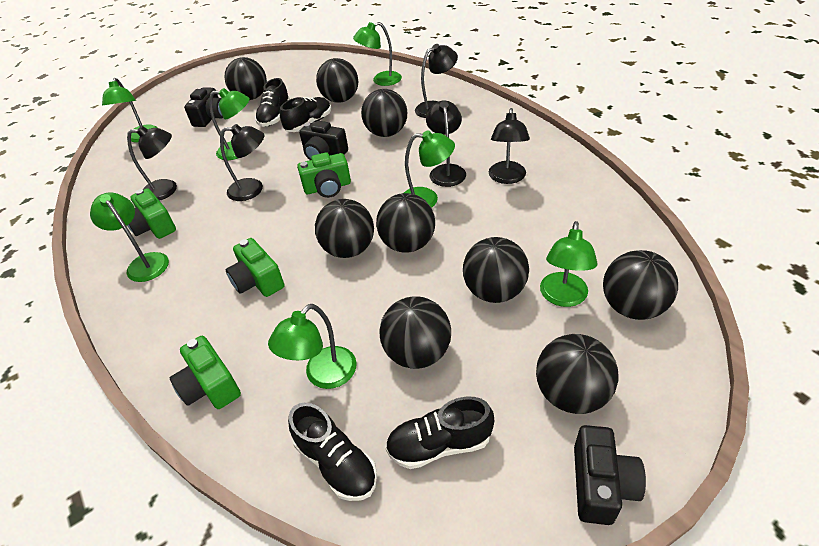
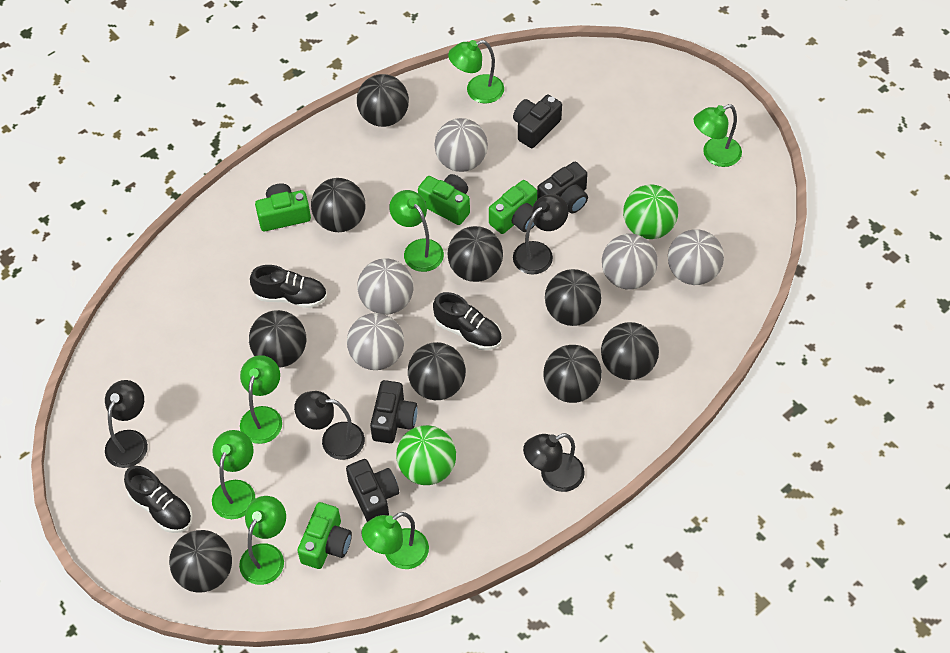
black camera: [184,87,223,127] [299,121,348,160] [574,425,646,525] = 3 -> [346,459,399,522] [370,380,418,443] [513,95,562,148] [537,162,588,213] = 4
black lamp: [127,126,177,201] [220,124,265,201] [415,44,458,118] [426,101,466,187] [489,108,530,184] = 5 -> [105,380,148,468] [294,391,365,460] [513,194,568,275] [523,433,585,492] = 4
black shoe: [255,78,290,127] [280,97,331,132] [288,403,377,501] [385,396,494,469] = 4 -> [124,466,192,533] [250,265,327,308] [433,292,502,350] = 3
green ball: none = 0 -> [396,425,456,485] [623,184,678,239] = 2
grey ball: none = 0 -> [347,313,404,370] [357,258,414,315] [434,118,488,172] [602,234,658,290] [668,229,724,285] = 5

